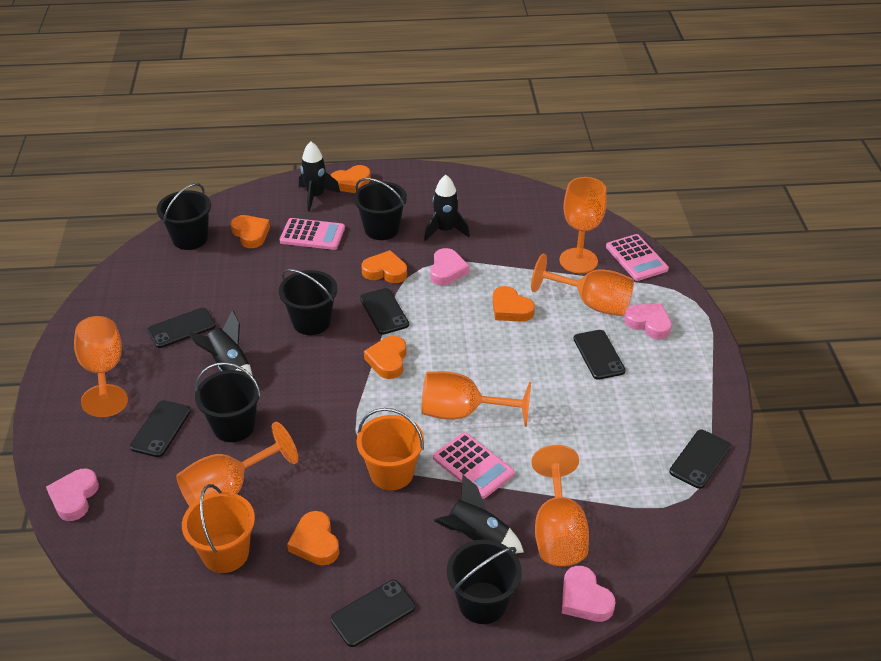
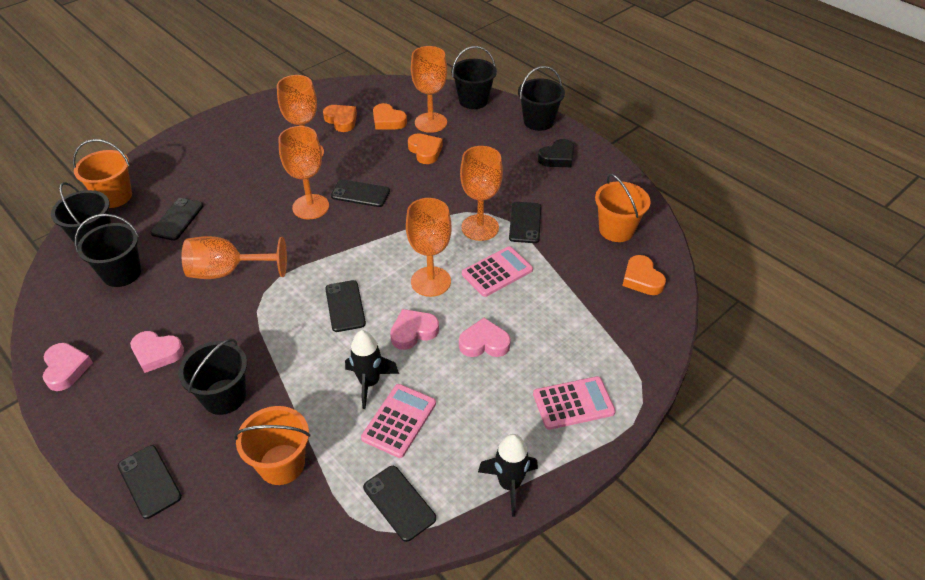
black heart: none = 0 -> [538,139,574,167] = 1
black rocket: [187,310,253,376] [299,142,340,212] [424,175,470,241] [434,475,524,554] = 4 -> [345,330,399,409] [478,434,538,517] = 2
orange bucket: [182,484,255,573] [357,408,424,490] = 2 -> [73,139,132,208] [234,406,310,485] [595,174,651,242] = 3
orange heart: [231,215,270,248] [287,511,339,566] [330,165,371,193] [361,250,407,283] [364,336,406,379] [492,286,535,322] = 6 -> [323,105,357,132] [373,103,407,130] [408,133,443,164] [622,255,666,295] = 4

